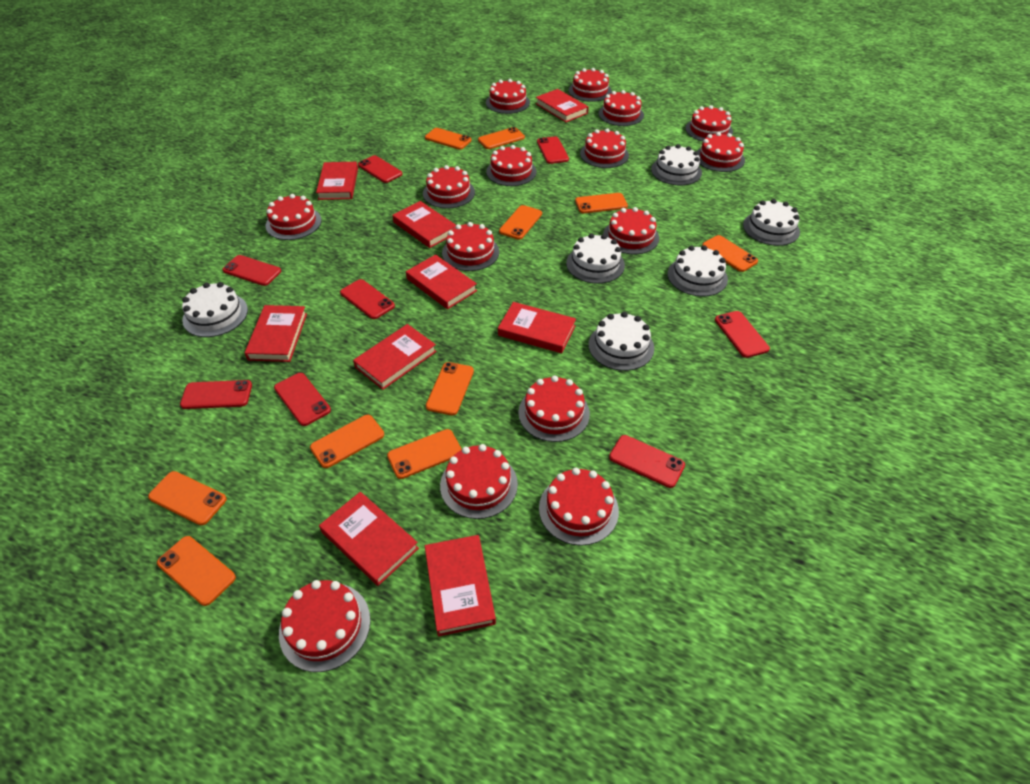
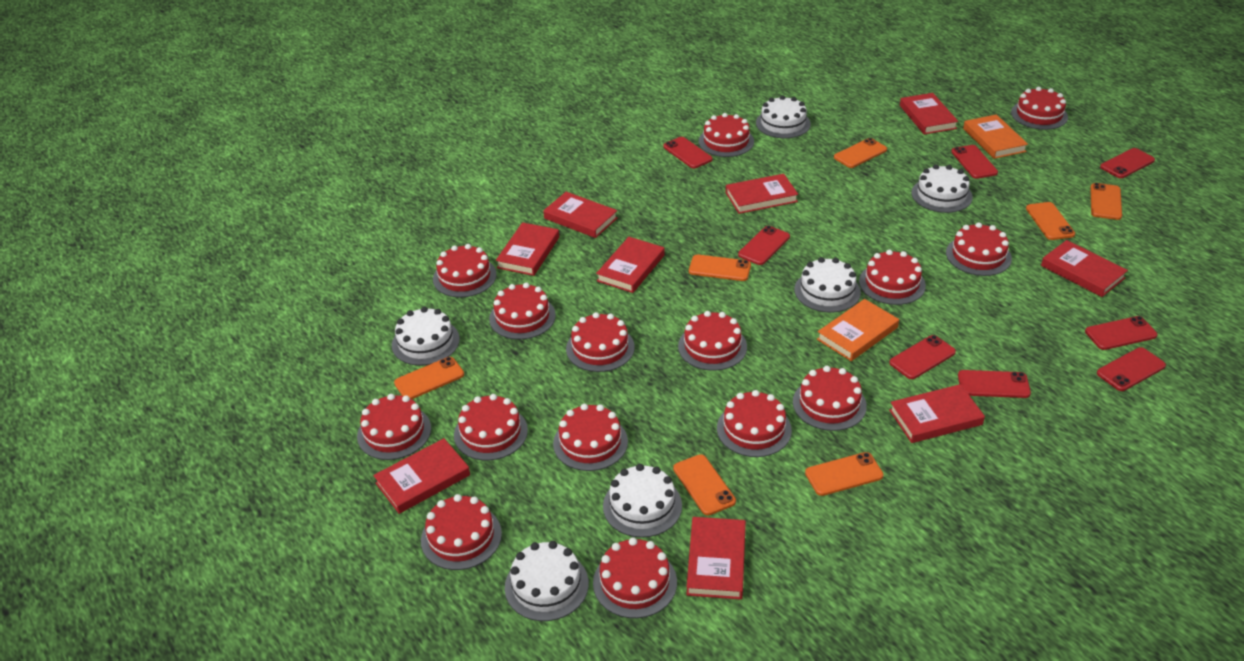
orange book: none = 0 -> [817,299,899,361] [963,114,1028,159] = 2
orange phone: [148,471,227,525] [157,536,236,606] [310,415,384,468] [387,429,462,479] [425,128,471,150] [426,362,474,415] [478,127,525,149] [499,205,542,240] [575,193,628,213] [702,235,758,272] = 10 -> [394,357,464,399] [673,454,736,515] [689,254,751,281] [805,452,884,496] [834,138,887,168] [1026,202,1075,240] [1090,183,1122,220] = 7

